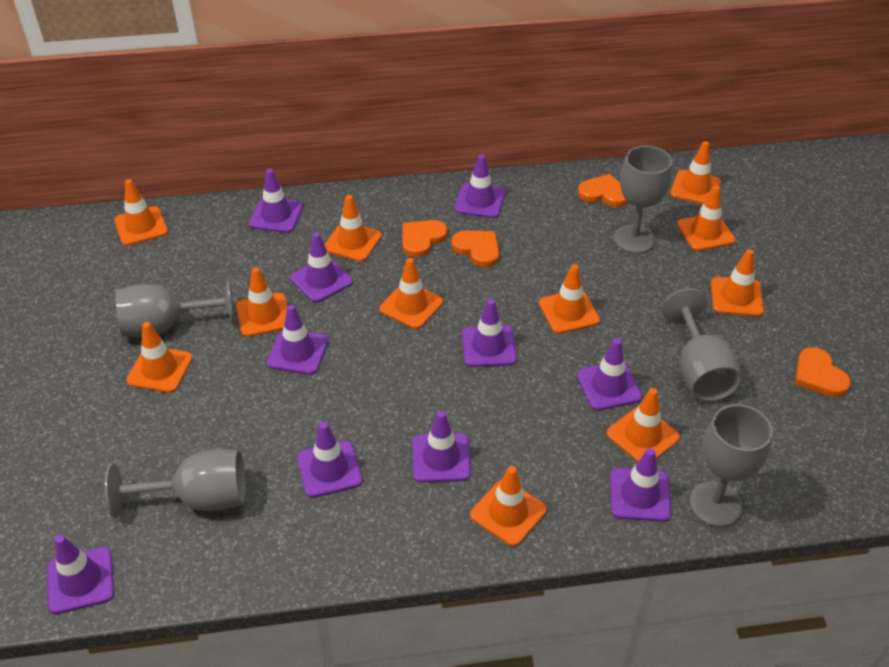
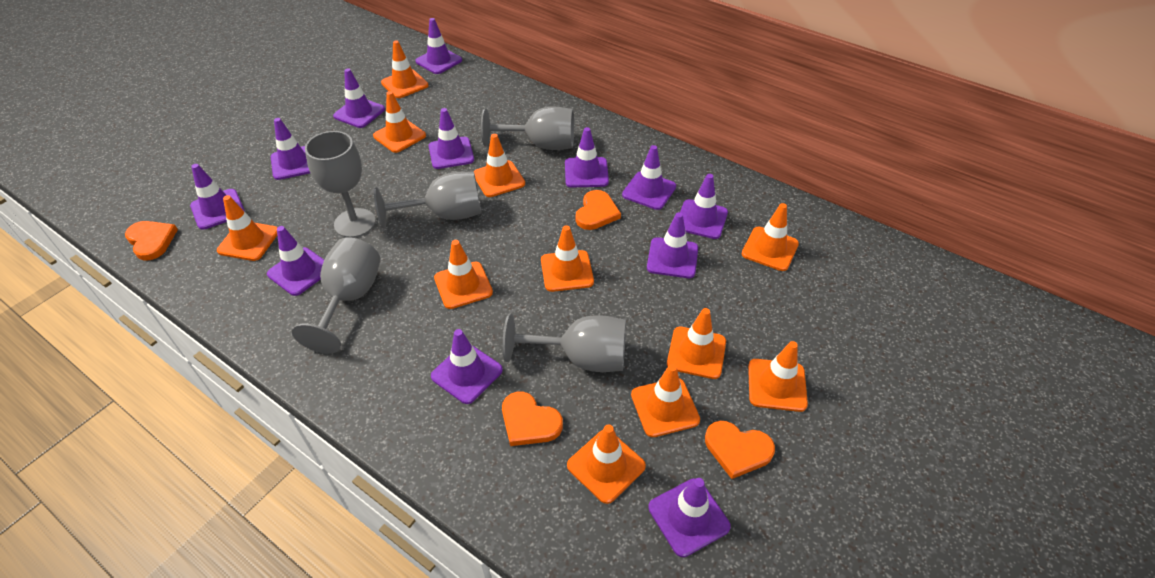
purple traffic cone: [47,535,114,614] [249,169,303,233] [267,304,328,375] [291,232,353,302] [297,422,363,498] [412,411,471,483] [455,154,505,218] [462,299,517,367] [577,338,642,411] [610,448,672,522] = 10 -> [190,164,245,230] [267,226,324,296] [271,118,310,180] [333,68,385,128] [415,18,462,74] [429,108,474,169] [431,329,503,404] [565,127,609,188] [622,145,676,210] [647,212,698,278] [648,478,731,557] [680,174,728,239] = 12

